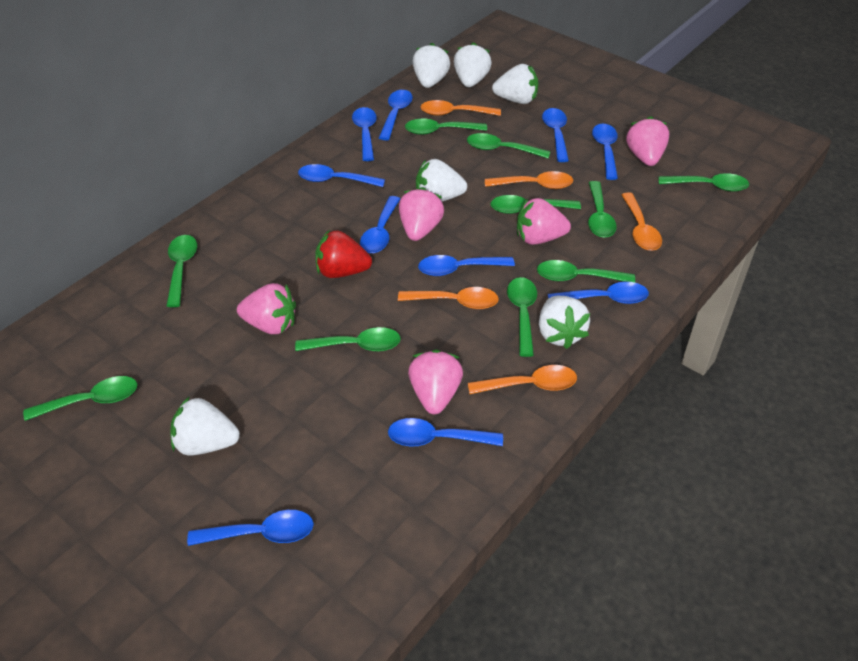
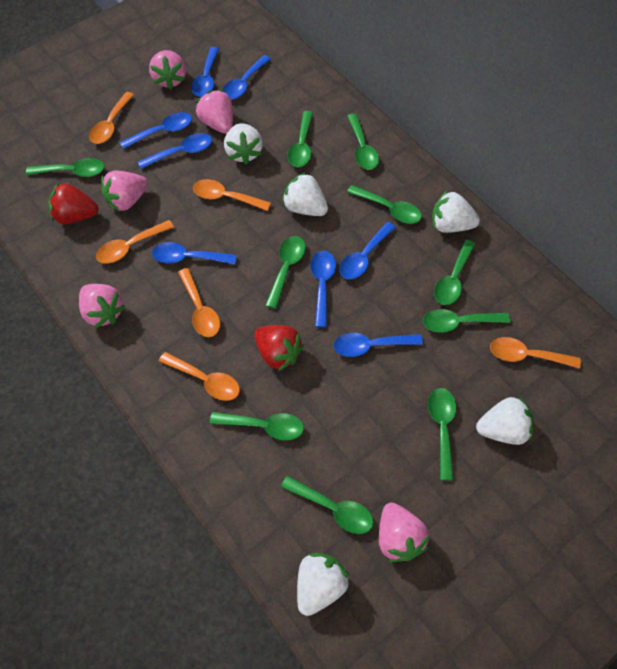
blue spoon: [187,510,314,546] [298,164,385,187] [352,107,377,161] [360,196,400,253] [379,90,413,140] [388,418,503,446] [418,255,515,276] [542,108,569,162] [548,282,649,304] [592,124,618,180] = 10 -> [120,112,192,149] [138,133,212,169] [152,242,236,264] [192,47,219,97] [223,55,271,100] [310,251,336,327] [333,333,423,357] [339,222,396,279] = 8
orange spoon: [398,287,499,309] [421,100,501,116] [468,365,577,394] [485,171,573,189] [622,192,662,251] = 5 -> [89,92,134,144] [96,220,174,264] [159,352,240,401] [178,268,220,337] [193,179,271,211] [490,337,581,369] = 6
red strawberry: [315,230,372,278] = 1 -> [48,183,98,224] [254,325,304,371] = 2
white strawberry: [171,396,240,455] [413,43,450,88] [416,159,467,201] [454,42,492,87] [492,64,538,104] [539,296,590,349] = 6 -> [224,123,263,165] [282,172,328,216] [297,553,350,616] [432,190,480,233] [476,396,534,445] = 5

